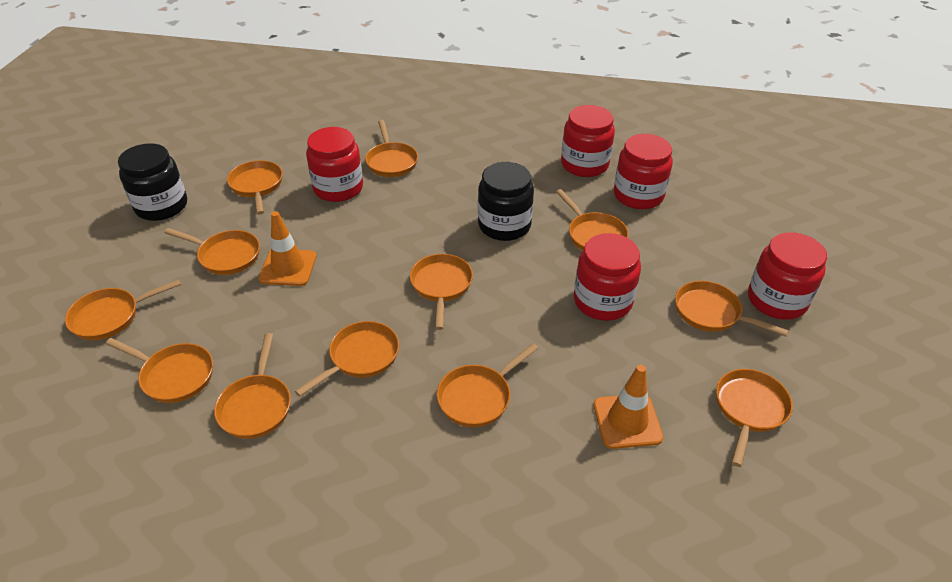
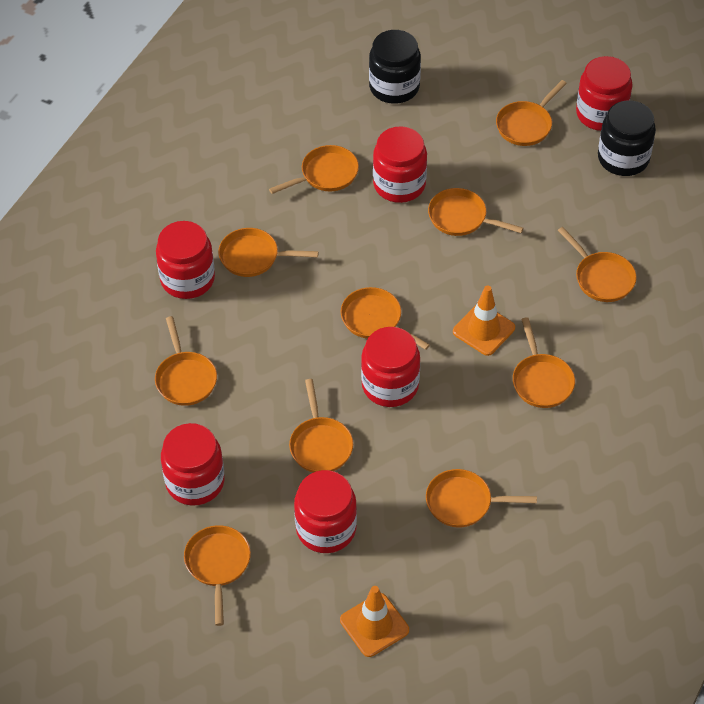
orange pan: [65,279,181,340] [106,338,213,403] [164,228,260,275] [214,333,291,439] [227,160,283,215] [295,321,399,397] [365,120,418,177] [410,254,473,330] [437,343,539,427] [556,189,629,251] [675,281,789,337] [716,369,793,467] = 12 -> [155,316,217,406] [184,525,251,626] [218,228,319,277] [269,145,359,194] [289,379,353,473] [341,287,430,350] [426,469,537,527] [428,188,523,236] [496,80,567,146] [513,317,575,408] [558,227,637,302] = 11
red jar: [306,127,363,202] [561,105,615,177] [574,233,641,321] [614,134,673,209] [748,232,827,320] = 5 -> [156,221,215,299] [161,423,225,506] [294,470,357,553] [361,327,420,407] [373,126,427,203] [576,56,633,131] = 6

